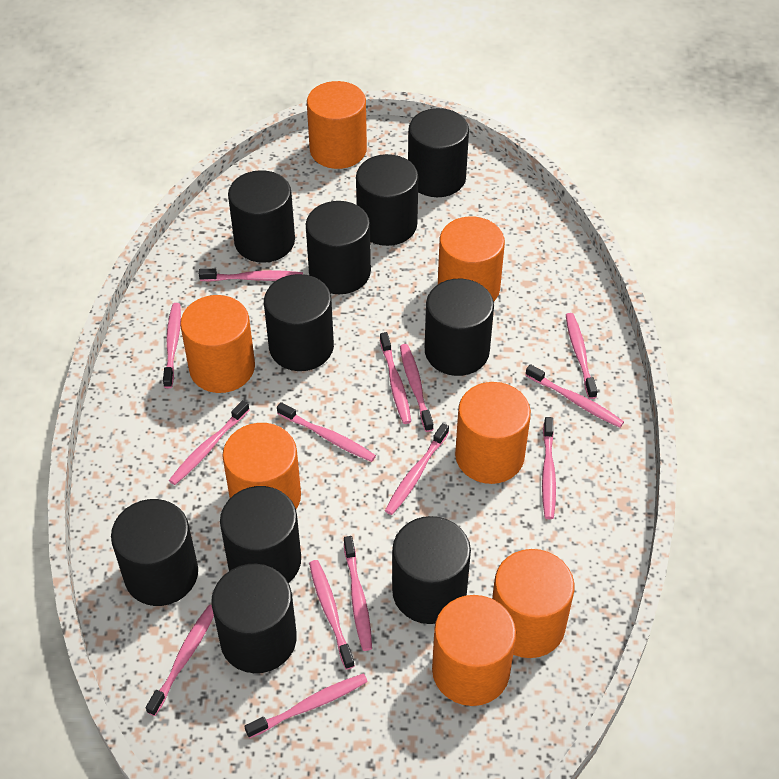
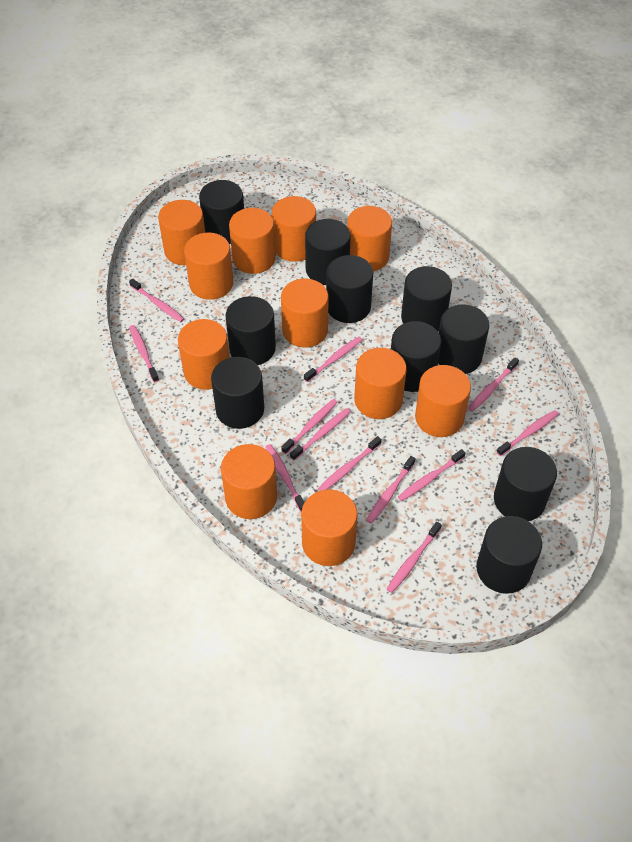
orange cylinder: [180,295,255,393] [222,423,301,509] [307,81,367,169] [432,595,516,706] [438,216,505,301] [455,382,531,484] [492,549,574,658] = 7 -> [158,200,205,265] [178,319,230,390] [184,233,233,300] [221,444,277,519] [229,208,276,274] [272,196,316,262] [281,279,329,347] [301,489,358,566] [347,206,392,271] [354,348,407,419] [415,365,471,437] = 11
pink toothbrush: [146,604,214,716] [163,303,181,388] [169,400,249,485] [199,269,303,282] [244,673,368,738] [277,402,376,462] [309,560,355,670] [344,536,372,651] [380,332,411,424] [385,423,449,515] [400,344,434,432] [526,364,624,428] [542,417,556,519] [566,313,598,399] = 14 -> [129,278,184,322] [129,325,159,382] [266,444,305,512] [281,399,338,454] [290,408,351,461] [304,337,362,382] [318,436,382,491] [366,456,416,524] [387,522,441,593] [398,449,465,501] [468,358,519,412] [497,410,559,456] = 12

